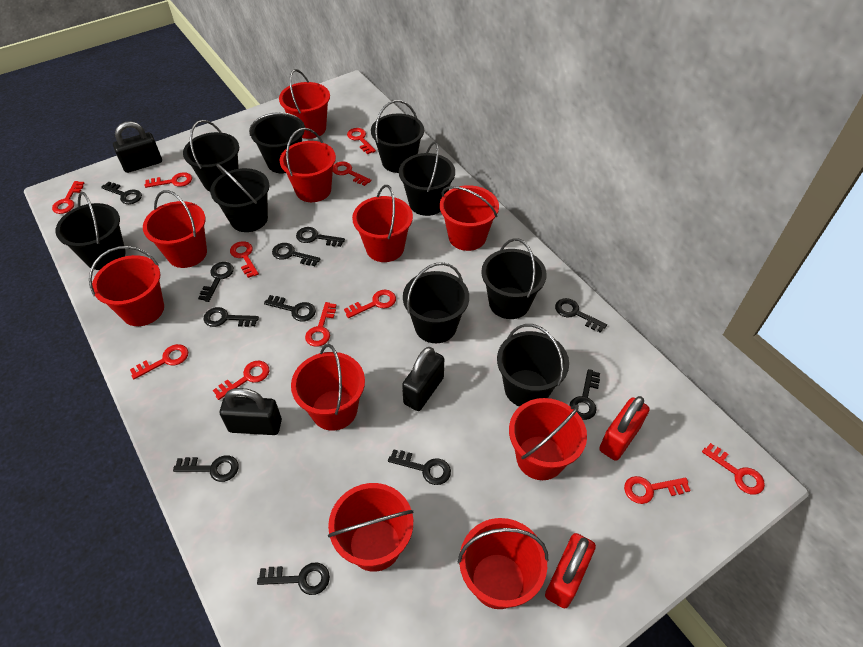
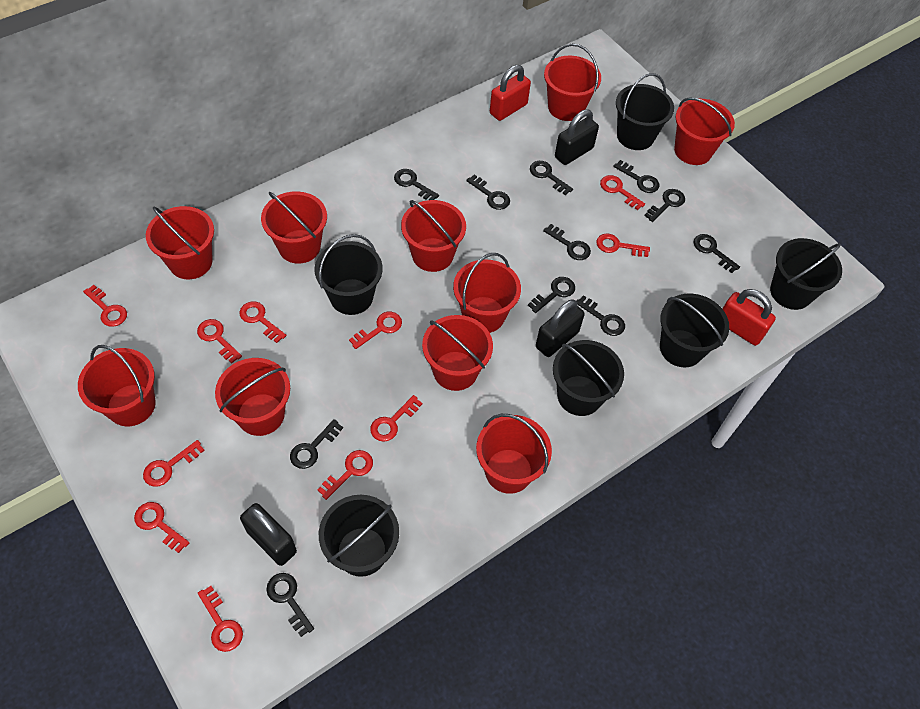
black bucket: [55,192,126,270] [183,120,239,192] [210,164,269,232] [249,112,305,174] [371,100,424,173] [399,142,455,216] [403,262,469,343] [481,238,547,319] [497,324,569,407] = 9 -> [315,234,383,315] [319,495,399,577] [553,340,624,416] [616,73,674,150] [660,293,729,367] [770,238,842,310] = 6

